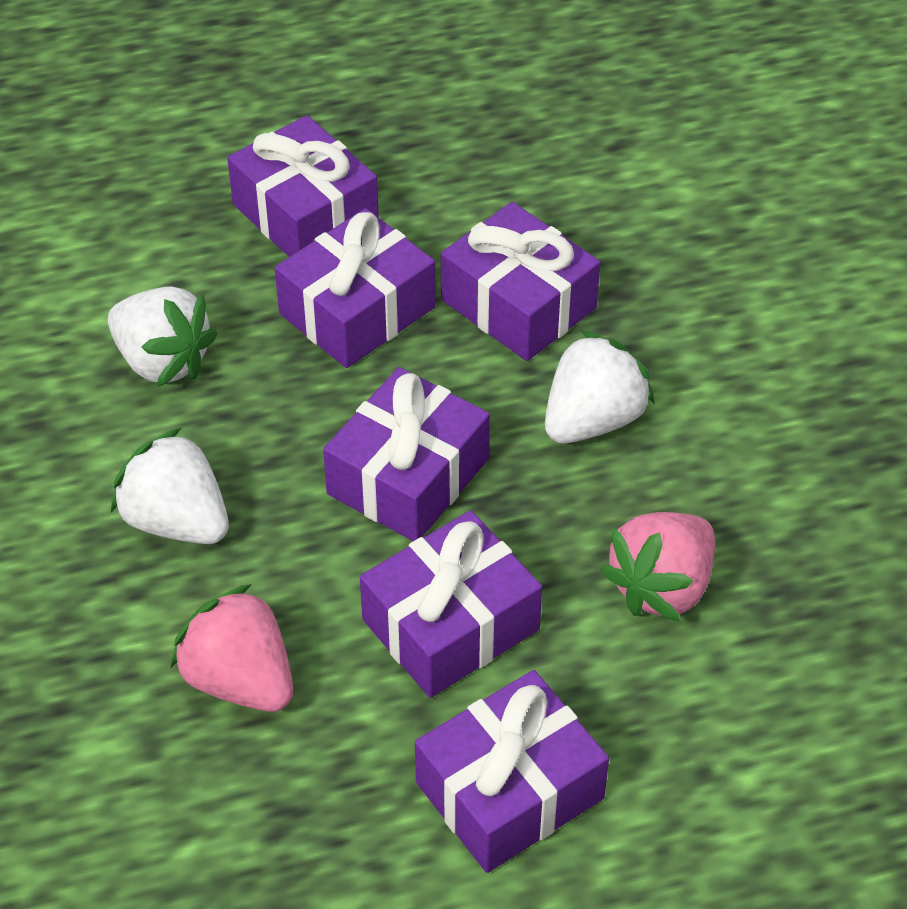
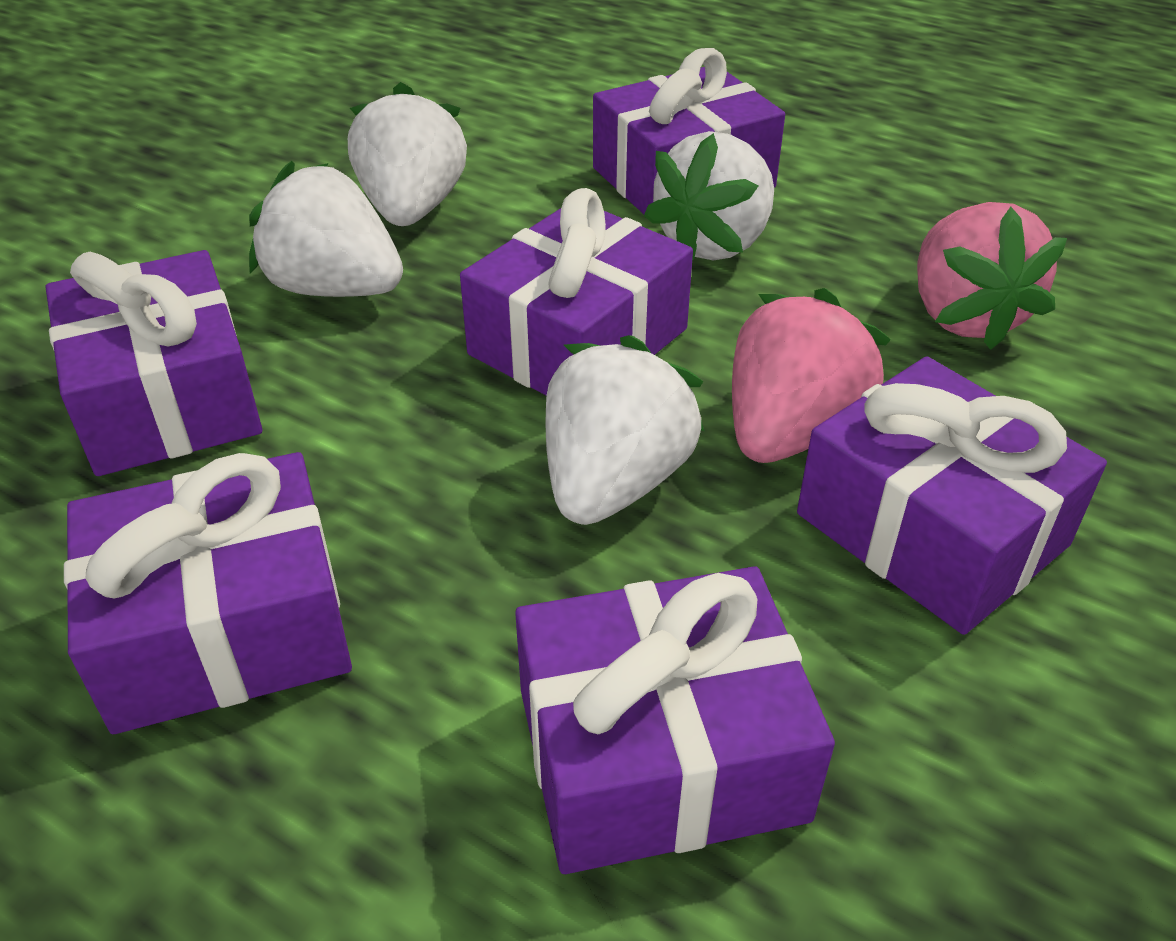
white strawberry: [108,287,218,387] [111,428,229,544] [545,330,655,443] = 3 -> [249,161,403,297] [348,82,467,226] [546,335,705,525] [644,131,774,261] = 4

